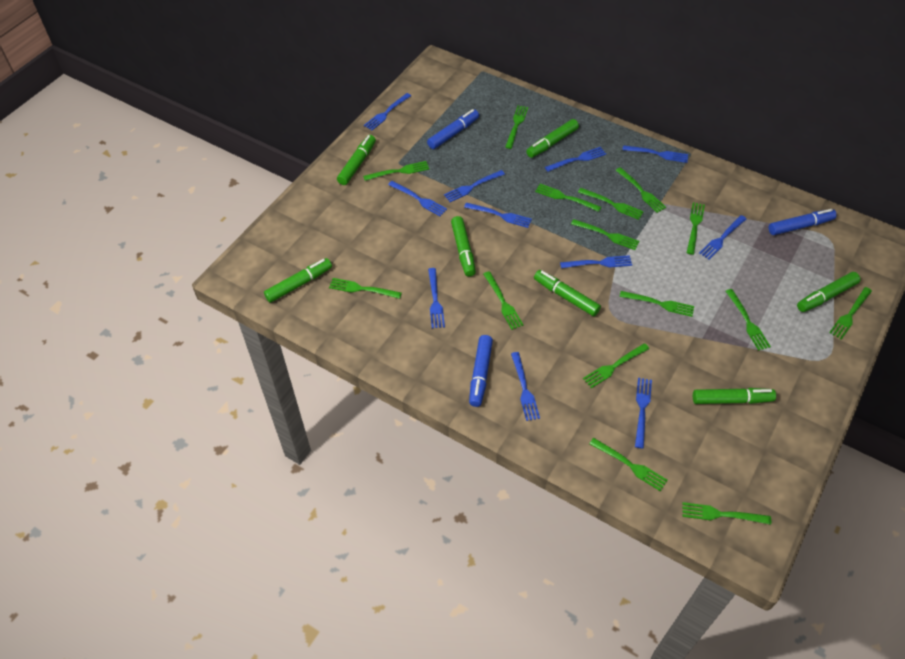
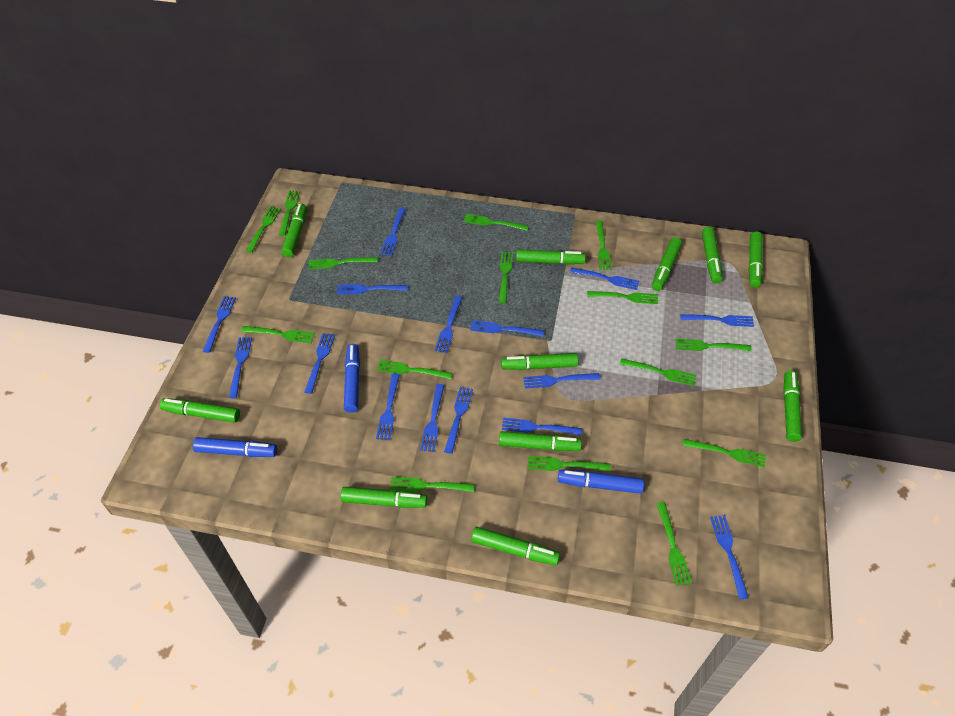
blue fork: [364,93,411,131] [388,181,447,216] [428,268,445,328] [444,170,505,202] [464,202,532,228] [511,352,540,421] [545,147,606,172] [560,255,632,268] [623,145,688,163] [635,378,652,449] [699,215,746,260] = 11 -> [203,296,236,353] [229,337,252,398] [304,333,335,394] [337,284,408,294] [376,373,400,440] [381,208,406,256] [420,384,445,452] [435,296,463,353] [444,387,473,454] [470,320,544,336] [502,418,582,436] [523,373,600,389] [570,267,639,290] [680,314,754,327] [710,515,749,599] = 15
green marker: [264,258,332,303] [337,135,376,185] [451,216,476,277] [526,119,579,158] [534,270,601,316] [693,388,776,404] [797,272,860,312] = 7 -> [160,398,240,423] [281,204,307,257] [340,487,427,508] [471,527,560,566] [499,431,582,451] [501,353,578,370] [516,249,586,265] [652,237,682,291] [702,227,722,283] [748,232,763,287] [783,371,802,442] = 11

